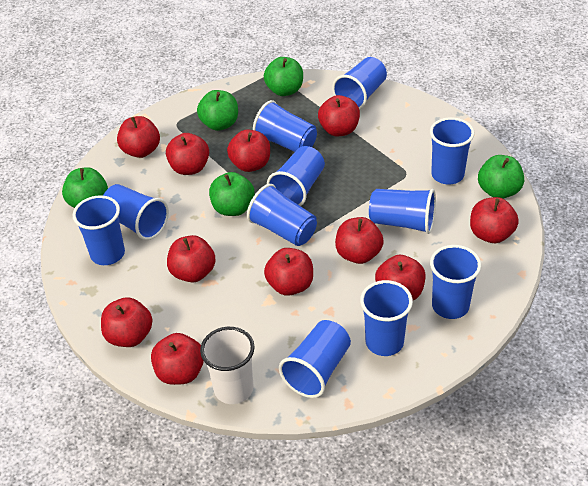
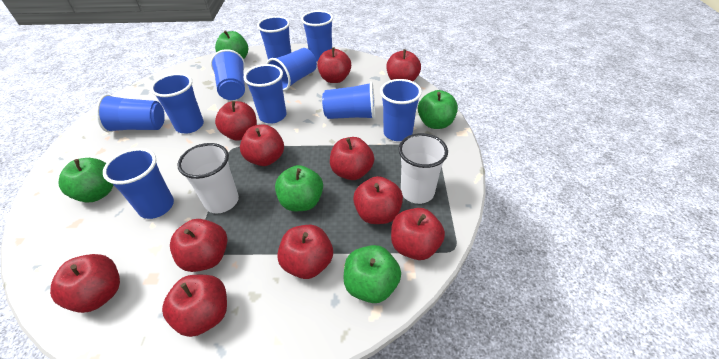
blue cup: [73,195,125,265] [103,184,169,240] [247,184,317,246] [253,100,317,152] [267,146,325,206] [279,320,351,398] [332,57,387,110] [360,280,413,356] [369,189,436,234] [430,117,474,184] [430,245,481,319] = 11 -> [96,94,165,132] [103,148,174,219] [151,73,204,134] [211,49,245,100] [243,64,286,123] [257,16,291,60] [266,48,317,91] [301,11,333,62] [322,82,375,119] [380,79,422,141] = 10
white cup: [200,327,255,404] = 1 -> [177,143,239,213] [398,133,448,204] = 2

